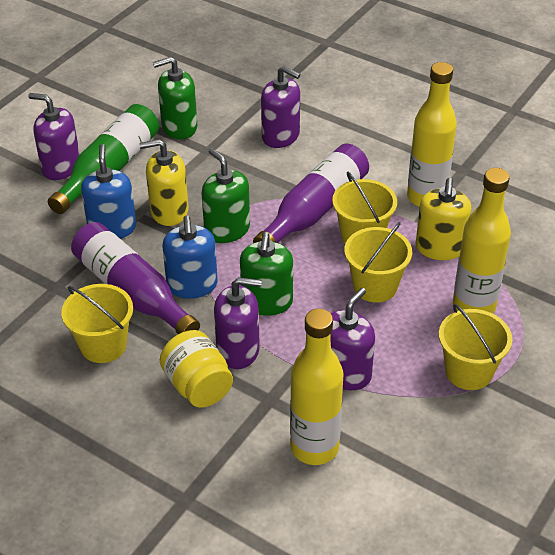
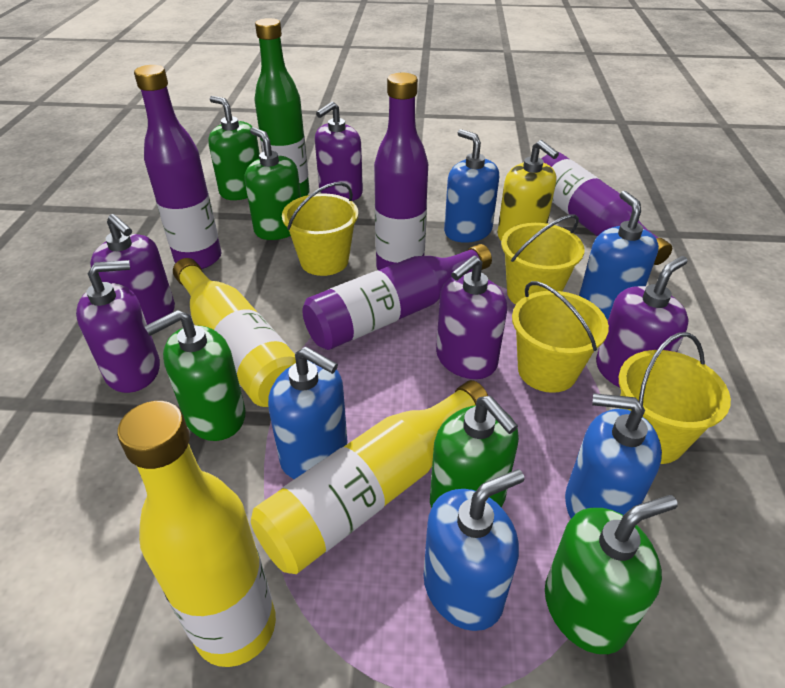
blue soap dispenser: [81,144,136,239] [162,215,218,299] = 2 -> [268,347,348,479] [424,469,524,631] [444,129,499,243] [565,393,662,519] [579,191,659,319] = 5
green soap dispenser: [153,57,197,139] [202,148,250,243] [240,232,293,316] = 3 -> [144,310,246,441] [208,96,260,200] [244,127,301,240] [430,396,519,508] [545,495,678,654] = 5
purple bottle: [71,222,200,334] [253,144,369,243] = 2 -> [134,65,222,269] [302,244,492,350] [374,73,428,270] [541,152,672,265] = 4
purple soap dispenser: [29,93,80,180] [214,277,262,369] [261,66,300,148] [330,288,375,390] = 4 -> [76,260,160,393] [90,214,175,325] [315,102,363,201] [436,255,507,379] [596,256,689,388] = 5
yellow jar: [160,330,233,408] = 1 -> none = 0
yellow soap dispenser: [139,139,189,226] [416,178,471,260] = 2 -> [497,140,559,241] = 1

